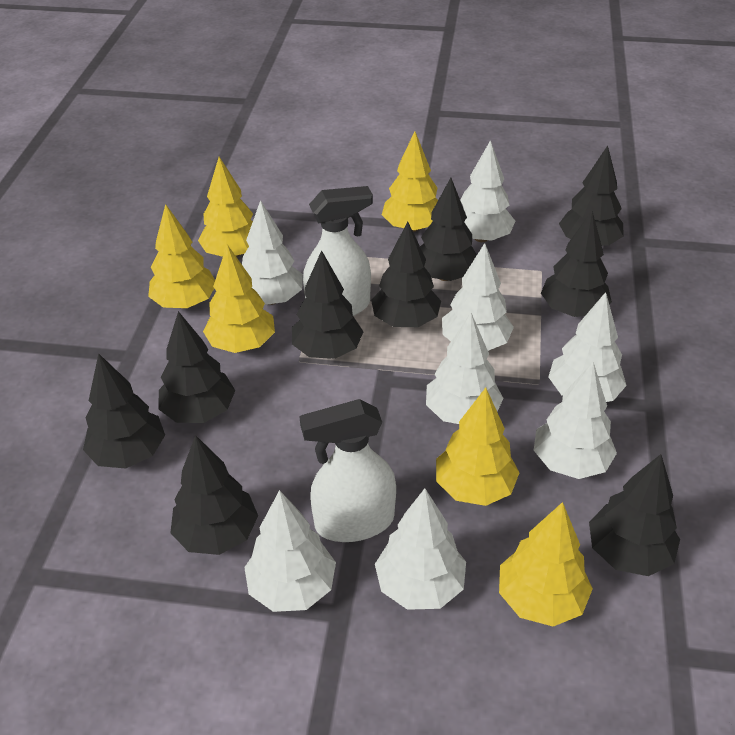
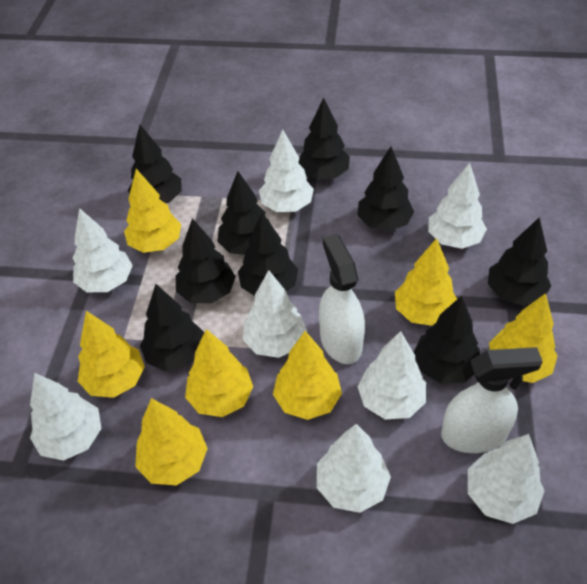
yellow tree: [148,204,215,308] [198,157,253,257] [203,245,275,353] [382,131,438,232] [436,388,520,506] [499,502,593,627] = 6 -> [78,311,145,398] [124,169,181,253] [135,398,208,485] [185,329,253,417] [273,331,342,420] [395,238,457,326] [489,293,558,383] = 7

